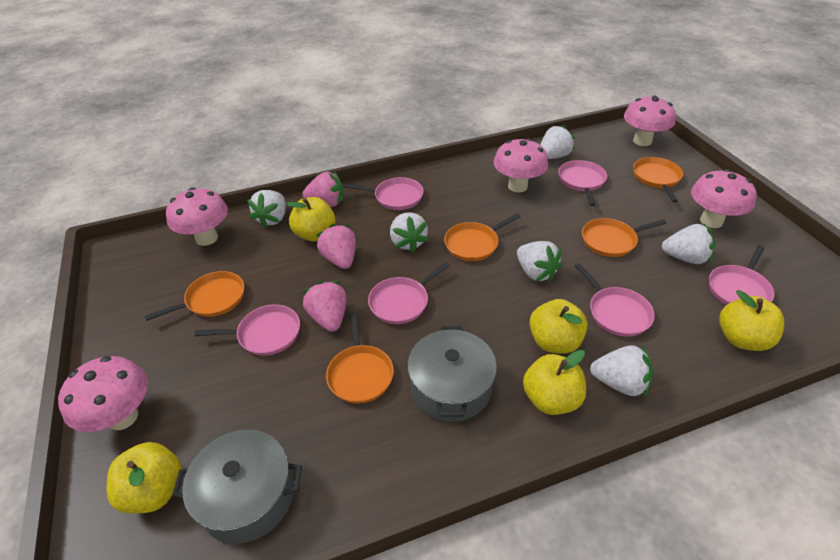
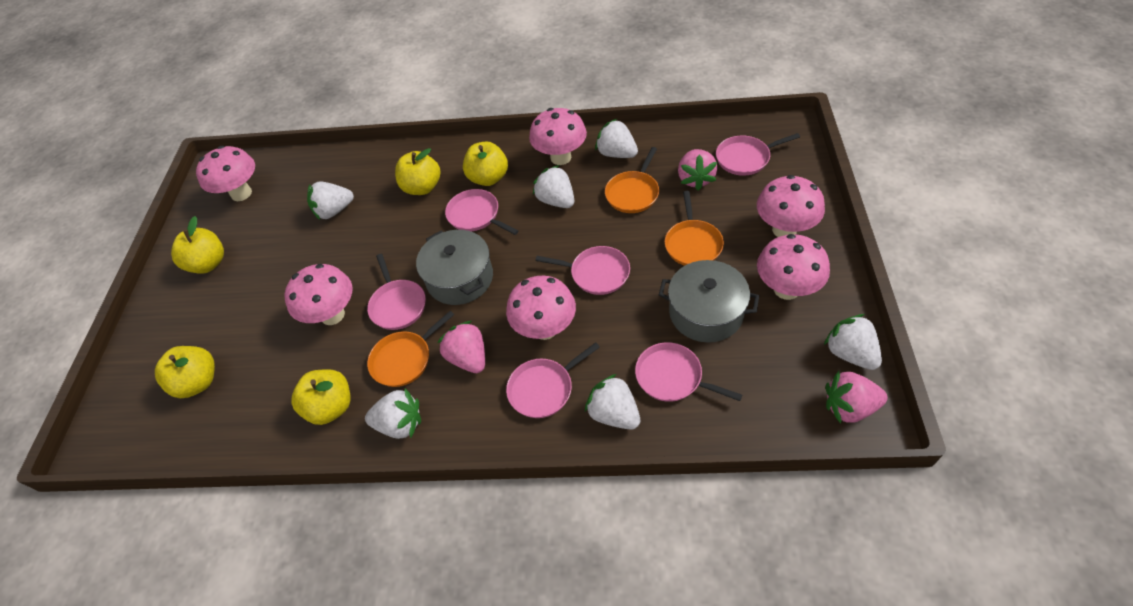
orange pan: [145,271,244,321] [326,312,394,404] [444,213,521,261] [582,218,666,257] [633,157,683,203] = 5 -> [367,311,454,387] [605,147,659,213] [665,191,724,266] = 3
pink mushroom: [58,356,148,432] [166,187,228,246] [494,138,548,192] [624,96,676,146] [691,169,756,228] = 5 -> [196,146,255,201] [284,264,352,325] [506,276,576,340] [529,108,587,165] [757,175,825,237] [757,234,830,300] = 6

